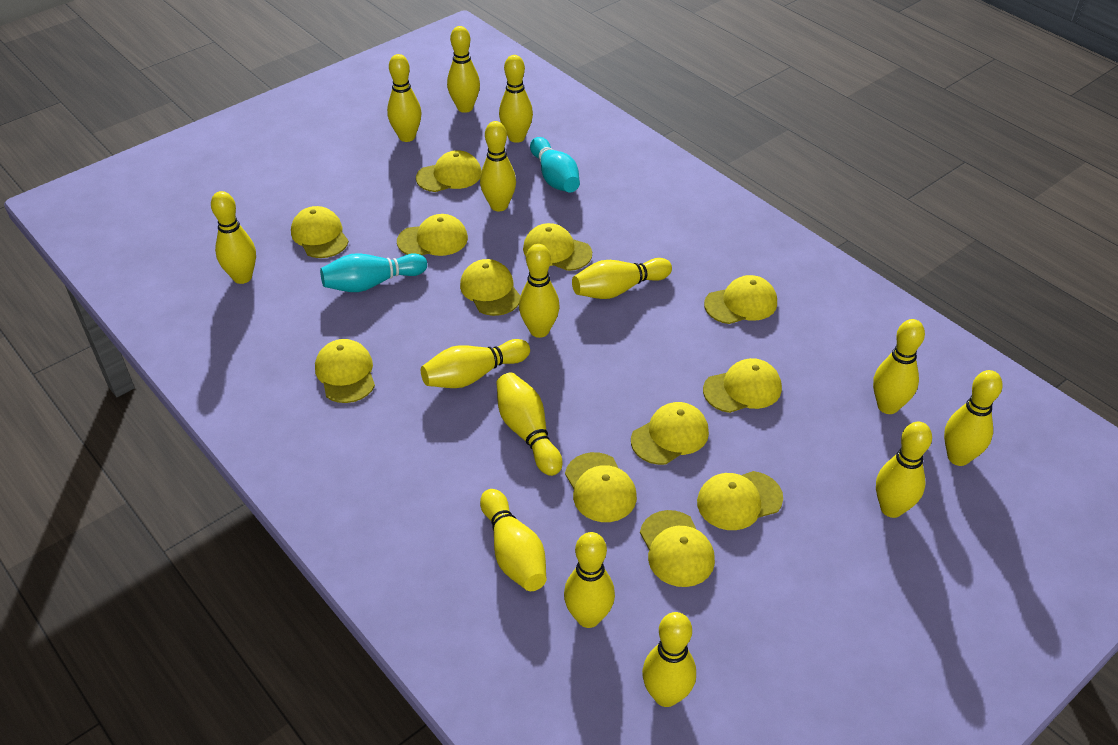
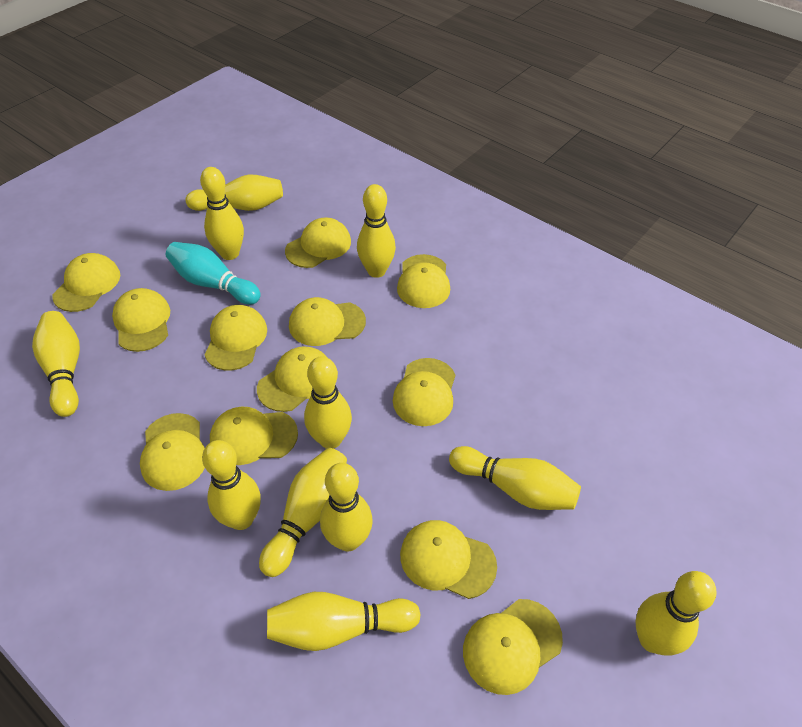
turquoise bowling pin: [320,253,427,292] [530,137,580,193] = 2 -> [166,242,261,305] = 1
yellow bowling pin: [211,191,256,284] [387,54,421,142] [421,339,530,388] [447,26,480,113] [480,121,516,211] [480,489,547,591] [497,373,563,476] [499,55,533,143] [519,244,560,338] [564,532,615,628] [572,258,672,299] [642,612,696,707] [873,319,925,414] [876,422,932,518] [944,370,1003,466] = 15 -> [32,311,80,417] [186,175,283,211] [200,167,244,260] [202,440,261,530] [259,448,347,577] [267,592,421,651] [304,356,352,449] [320,463,373,551] [357,184,396,278] [449,446,581,510] [636,571,716,656] = 11

